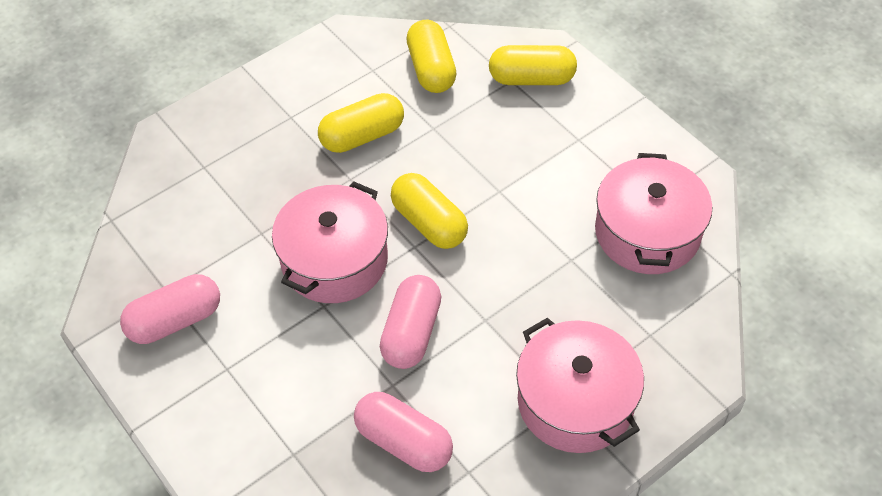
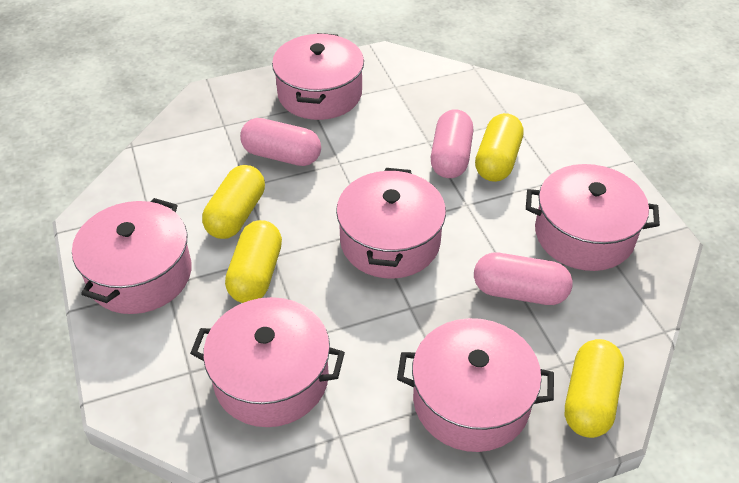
pink pot: [272,182,388,303] [516,317,644,453] [595,153,712,274] = 3 -> [72,198,192,314] [190,297,345,427] [272,33,364,120] [336,168,446,279] [397,318,554,452] [526,164,660,271] = 6

